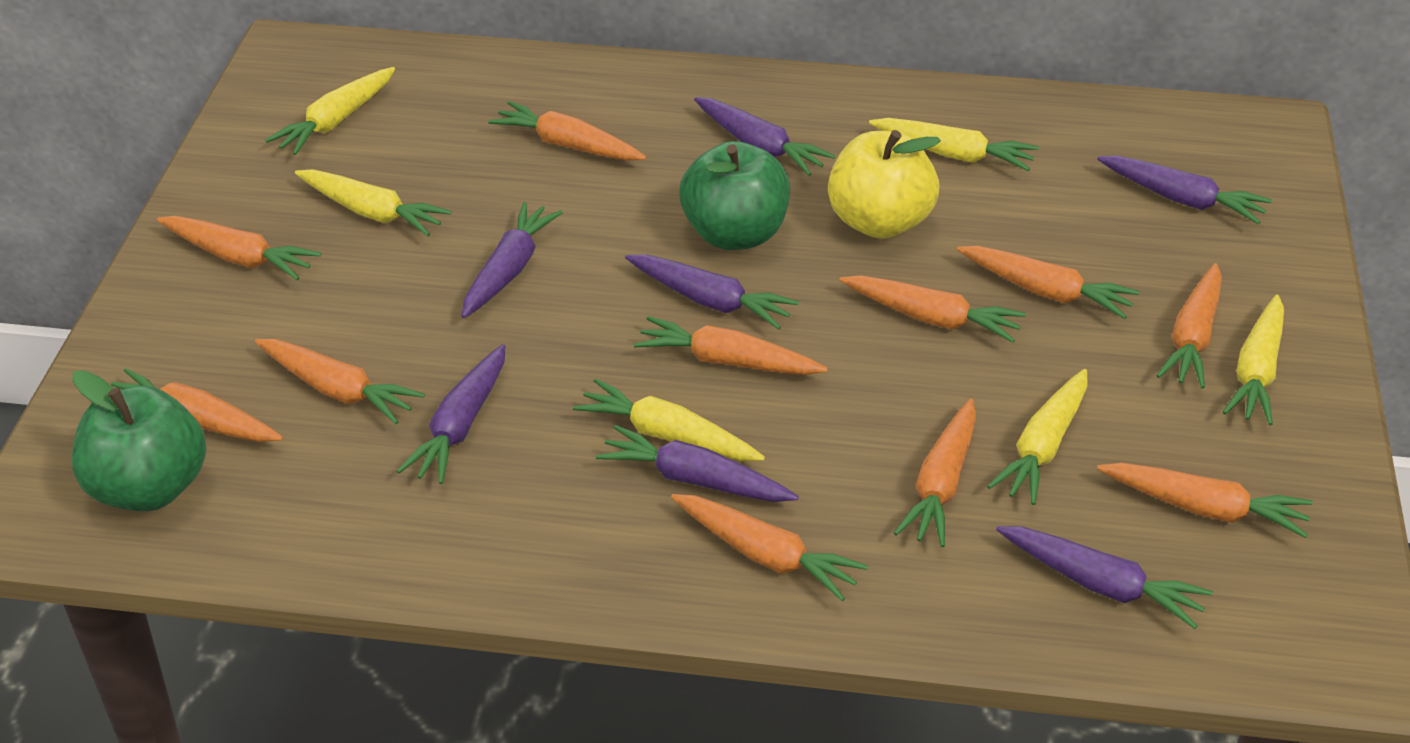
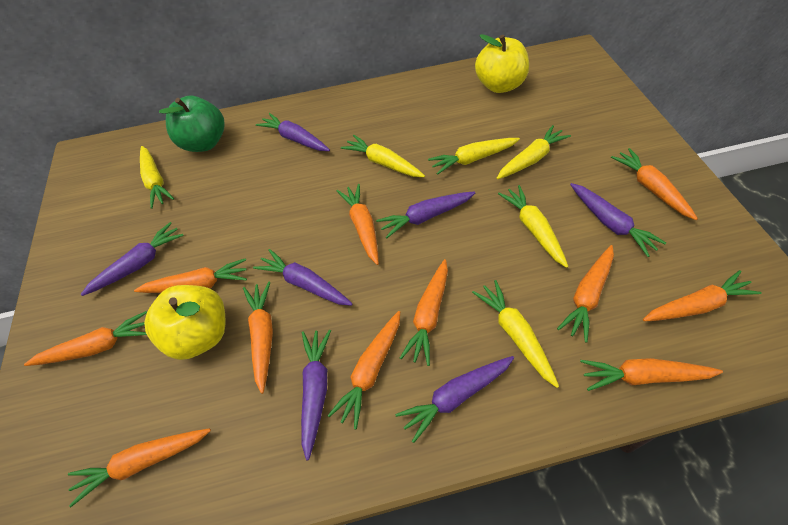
green apple: [72,370,206,511] [679,141,790,250] = 2 -> [159,96,225,152] = 1
yellow apple: [828,130,941,239] = 1 -> [144,285,225,360] [475,34,529,93] = 2

